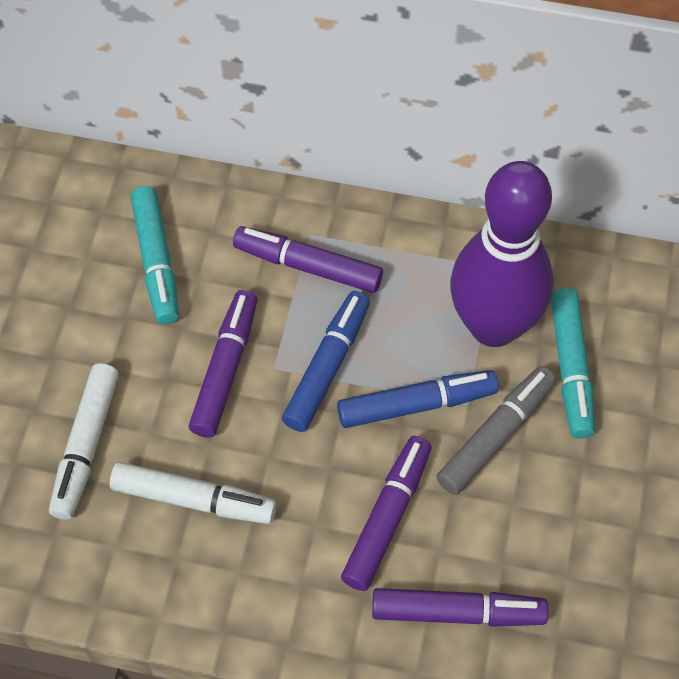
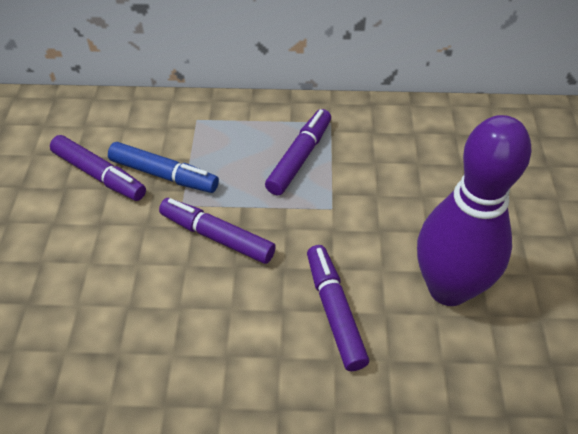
blue marker: [282,291,370,432] [337,370,499,428] = 2 -> [108,142,219,193] = 1
grey marker: [436,366,556,495] = 1 -> none = 0
turquoise marker: [131,186,179,324] [551,288,595,439] = 2 -> none = 0
white marker: [49,363,119,520] [110,462,277,524] = 2 -> none = 0

